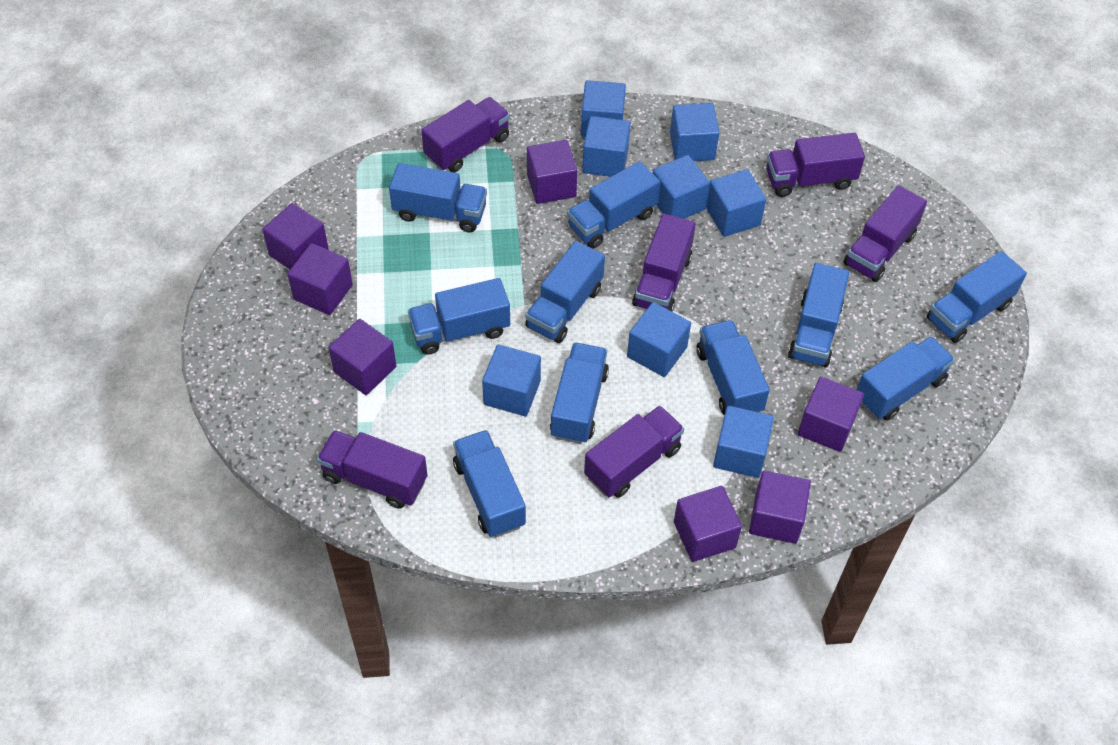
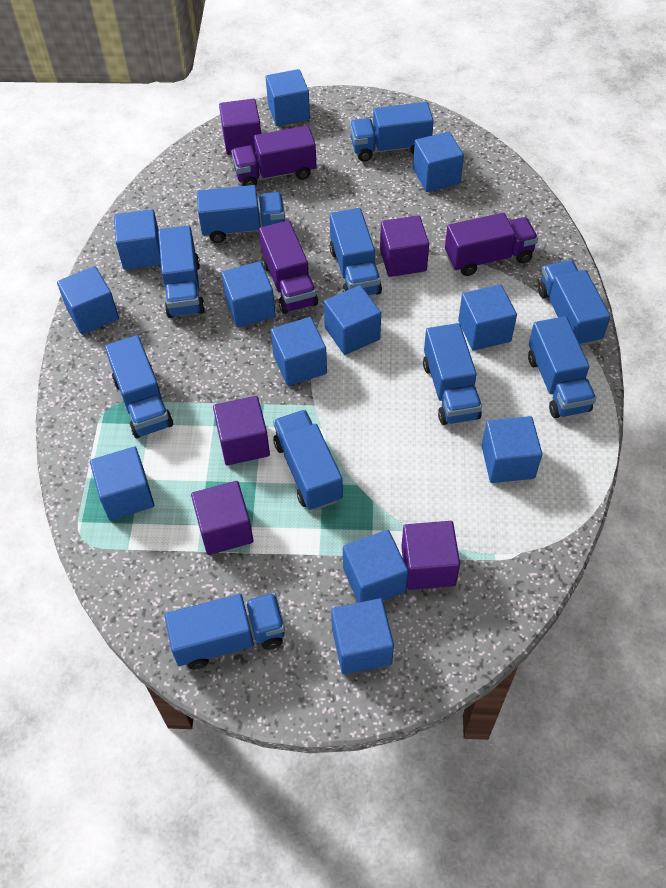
blue cube: [482,344,541,416] [581,80,626,137] [582,116,631,177] [627,302,691,377] [652,155,710,219] [670,103,720,161] [706,169,766,237] [713,406,774,478] = 8 -> [57,266,119,335] [90,447,154,520] [114,209,161,270] [221,262,276,328] [266,69,310,126] [271,317,327,386] [324,285,381,355] [331,598,394,674] [343,530,408,603] [413,132,464,192] [458,284,517,351] [482,416,542,483] = 12
purple cube: [262,203,329,269] [287,243,353,315] [328,319,396,395] [527,140,577,204] [674,486,742,562] [749,470,811,544] [798,377,864,452] = 7 -> [191,481,253,555] [213,396,270,465] [219,99,261,155] [380,215,429,277] [401,521,460,590] = 5
purple truck: [317,430,427,509] [421,97,510,172] [584,405,684,498] [632,214,696,312] [766,133,865,197] [843,185,927,282] = 6 -> [231,125,316,186] [259,220,318,314] [445,213,538,276] = 3

